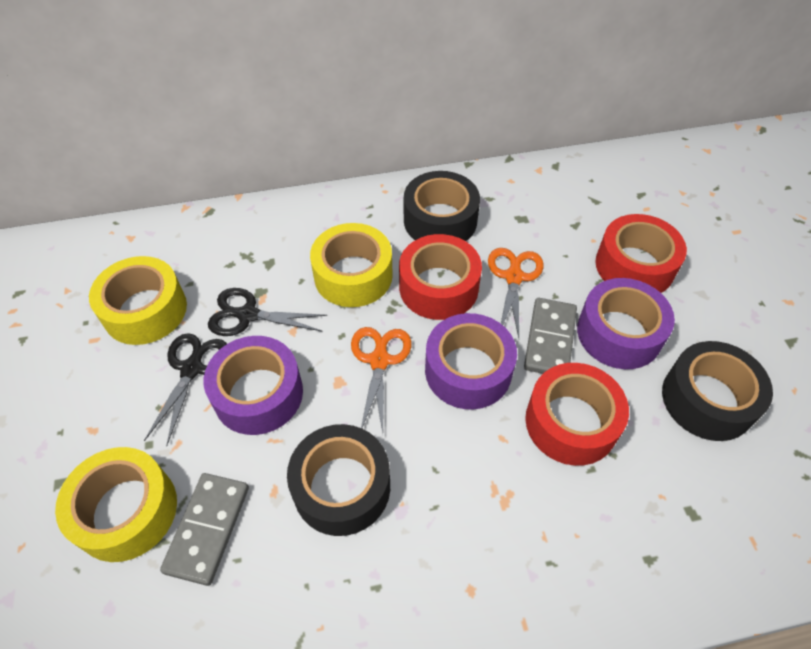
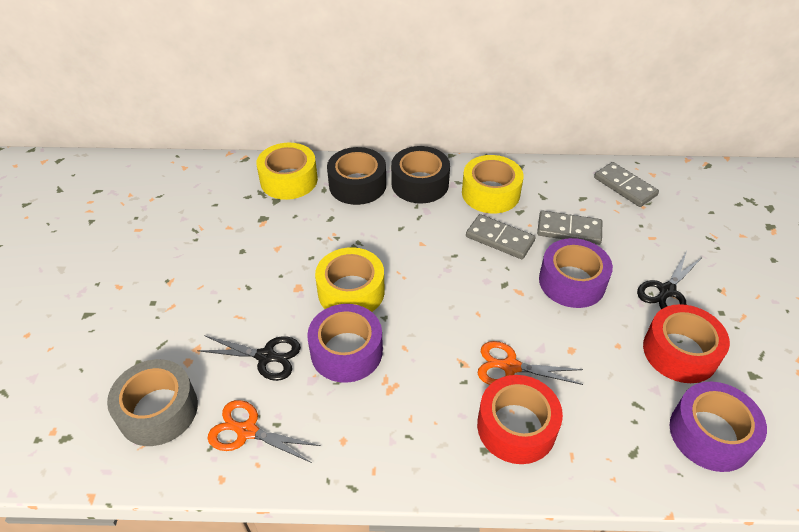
black tape: [287,424,390,536] [404,171,480,241] [662,341,773,441] = 3 -> [327,147,386,205] [391,146,450,204] = 2
grey domino: [160,473,249,586] [524,298,577,374] = 2 -> [466,214,536,259] [537,211,602,245] [594,162,659,207] = 3
grey tape: none = 0 -> [107,359,198,446] = 1
red tape: [399,234,482,320] [525,363,629,466] [595,214,687,293] = 3 -> [477,375,563,464] [643,304,730,383] = 2

